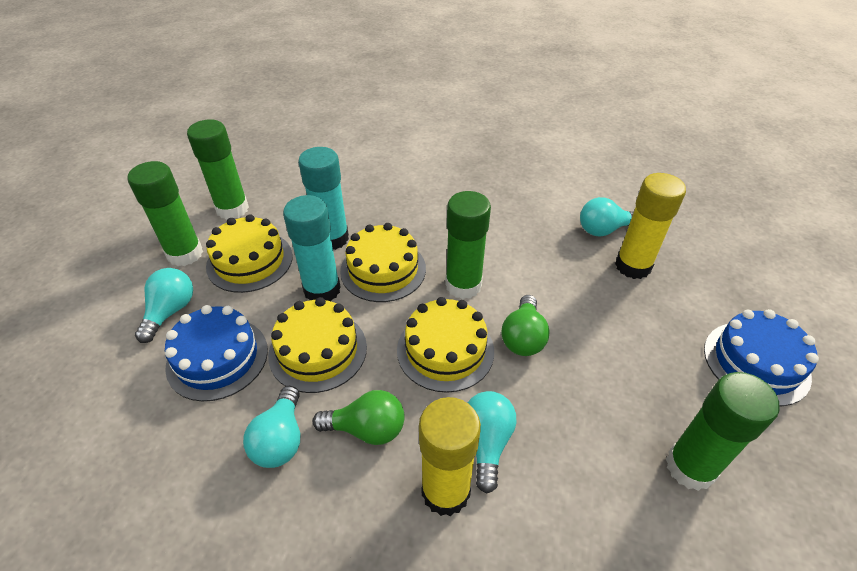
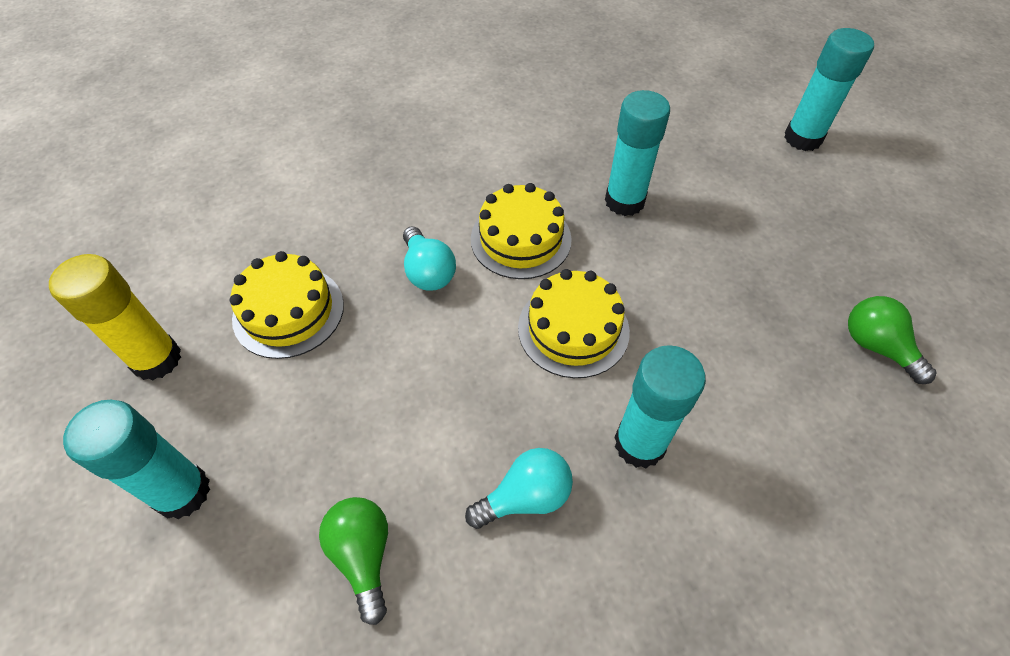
blue cake: [165,305,268,401] [704,309,819,406] = 2 -> none = 0
green glue stick: [128,161,203,266] [187,119,249,220] [445,191,491,299] [666,372,779,491] = 4 -> none = 0
turquoise glue stick: [283,195,341,301] [298,147,349,250] = 2 -> [63,400,210,519] [605,90,670,216] [614,345,706,468] [784,28,874,151] = 4
turquoise light bulb: [135,268,193,343] [243,386,300,468] [468,391,516,494] [580,197,634,236] = 4 -> [403,226,456,291] [465,448,573,529] = 2
yellow cake: [206,214,293,293] [268,297,367,393] [340,223,426,302] [397,297,494,393] = 4 -> [230,251,344,359] [471,183,572,279] [518,269,630,378] = 3
yellow glue stick: [419,397,481,516] [615,173,686,279] = 2 -> [49,254,181,380] = 1

